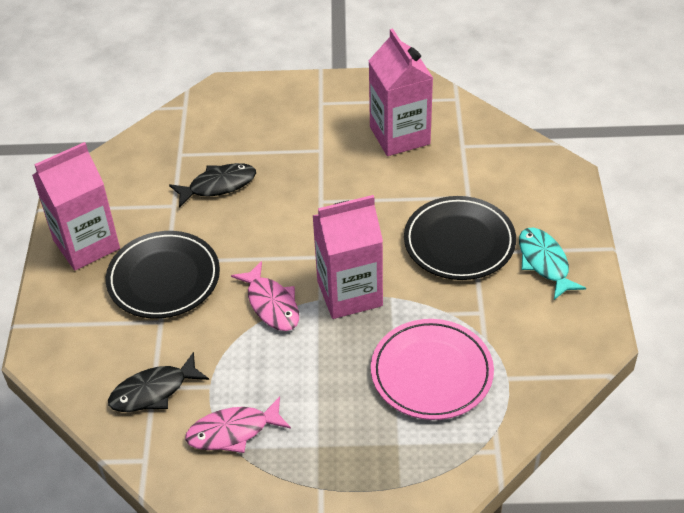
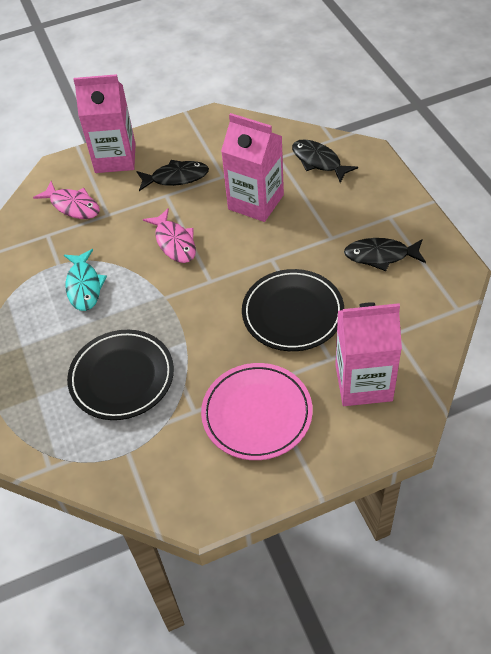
black fish: [108,352,209,412] [169,163,256,208] = 2 -> [136,160,209,191] [292,139,358,183] [344,238,426,271] = 3

